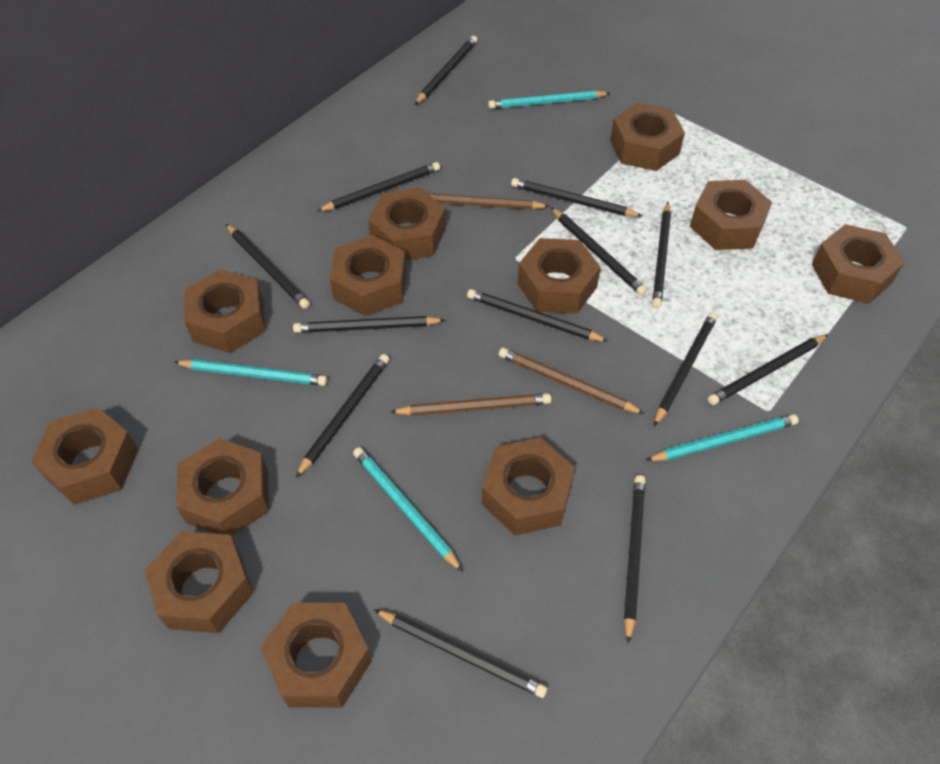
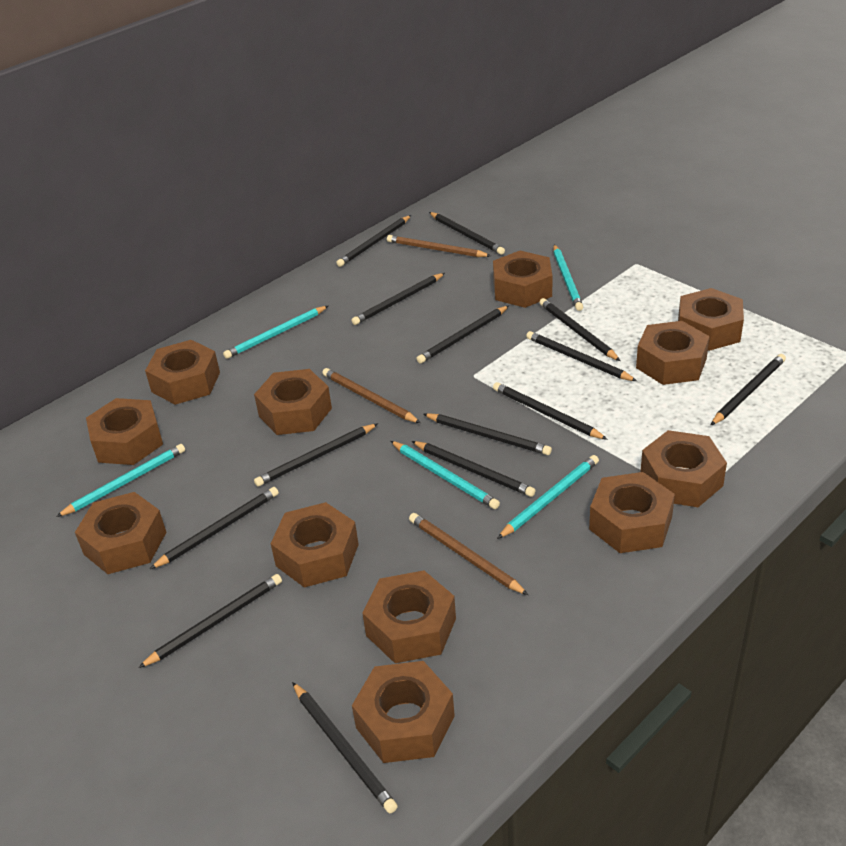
black pencil: [226,224,310,309] [293,316,445,333] [296,354,389,477] [317,162,440,211] [374,609,548,698] [415,36,478,105] [467,289,609,342] [511,178,642,217] [551,207,647,296] [624,475,646,644] [652,202,671,308] [654,312,718,426] [707,334,828,405] = 13 -> [138,574,282,668] [150,487,279,569] [254,423,378,487] [292,682,398,813] [336,215,411,267] [351,273,445,325] [412,441,536,497] [417,305,509,364] [424,413,552,455] [429,212,505,255] [493,382,608,440] [526,331,637,381] [539,298,620,361] [710,354,786,426] = 14
turquoise pencil: [174,359,327,386] [353,447,463,572] [488,90,610,109] [645,414,799,461] = 4 -> [56,444,185,517] [223,306,328,359] [391,441,500,509] [497,455,599,539] [553,244,583,311] = 5

